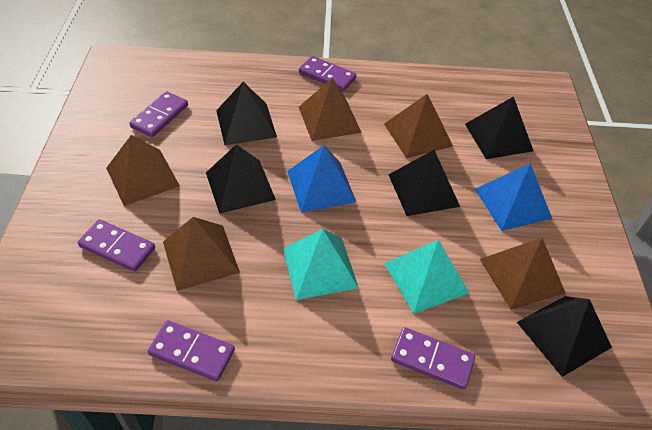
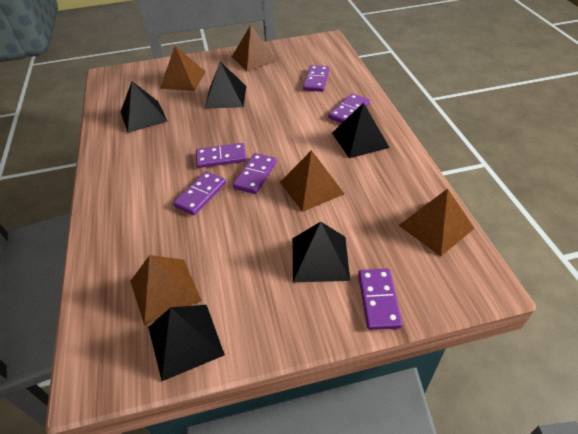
blue pyramid: [287,145,356,213] [475,163,552,231] = 2 -> none = 0
purple domino: [78,219,155,272] [129,91,188,137] [148,320,235,381] [299,56,356,91] [391,327,475,390] = 5 -> [173,171,226,215] [196,143,246,168] [233,153,277,194] [303,65,329,92] [328,93,370,123] [358,268,402,330] = 6
turquoise pyramid: [283,229,359,300] [384,240,469,314] = 2 -> none = 0

